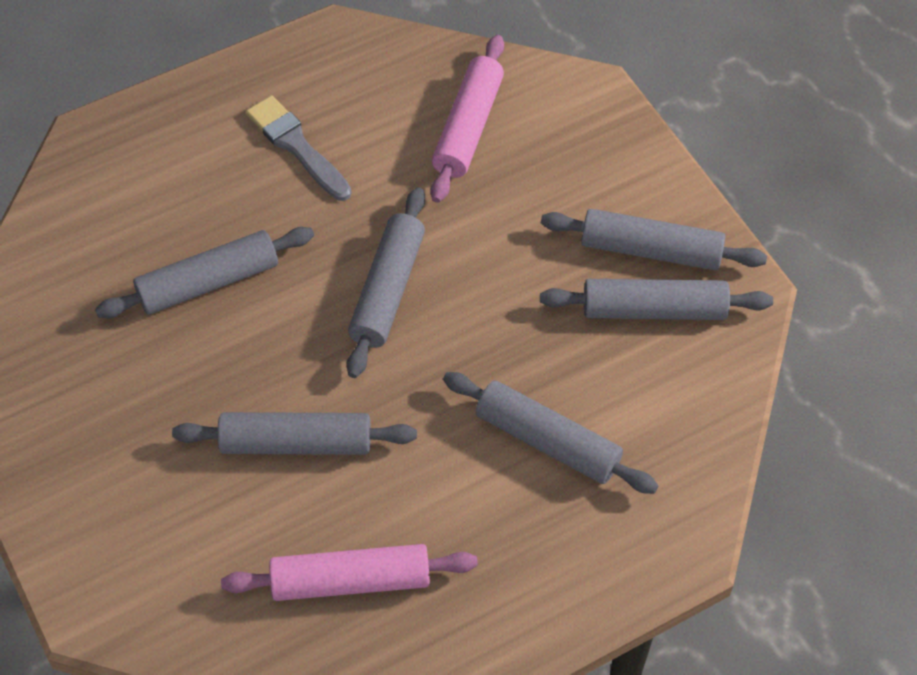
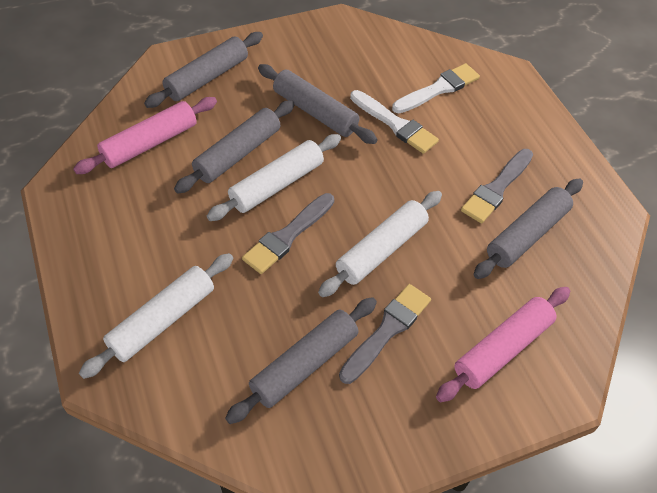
grey brush: [246,95,352,201] = 1 -> [242,193,334,274] [339,284,431,384] [461,149,533,223] = 3
grey rolling pin: [95,227,314,318] [172,412,417,455] [347,187,425,378] [443,372,659,494] [540,279,773,320] [541,209,767,270] = 6 -> [144,32,263,108] [174,100,295,194] [225,297,377,424] [258,64,377,144] [473,179,583,279] = 5
white brush: none = 0 -> [350,90,439,154] [392,63,480,113] = 2
white rolling pin: none = 0 -> [79,253,233,379] [207,134,341,221] [318,191,442,297] = 3

